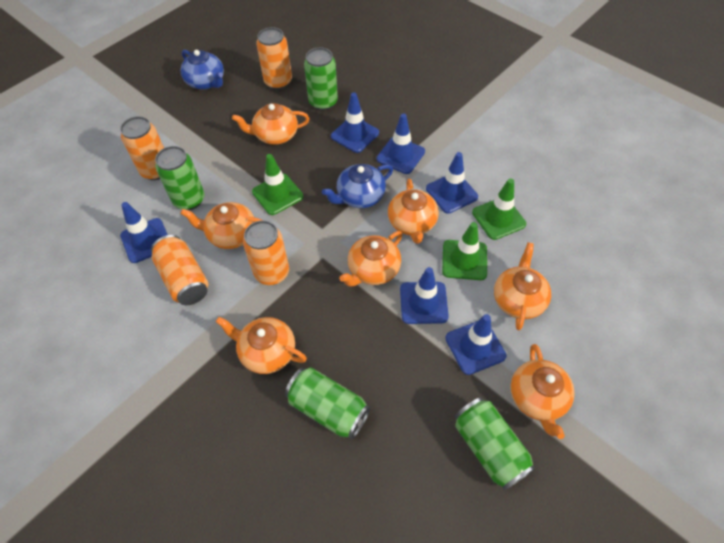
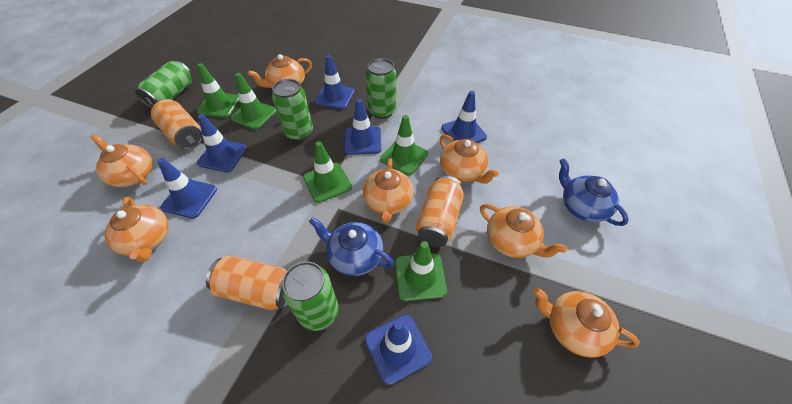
green traffic cone: [252,154,303,215] [442,222,487,280] [472,178,526,240] = 3 -> [197,63,239,118] [231,73,276,130] [303,141,352,203] [380,115,428,175] [395,241,447,301] = 5
orange can: [120,116,164,180] [151,235,209,305] [243,220,289,285] [256,27,292,90] = 4 -> [151,99,203,150] [206,255,287,310] [416,176,464,247] = 3

